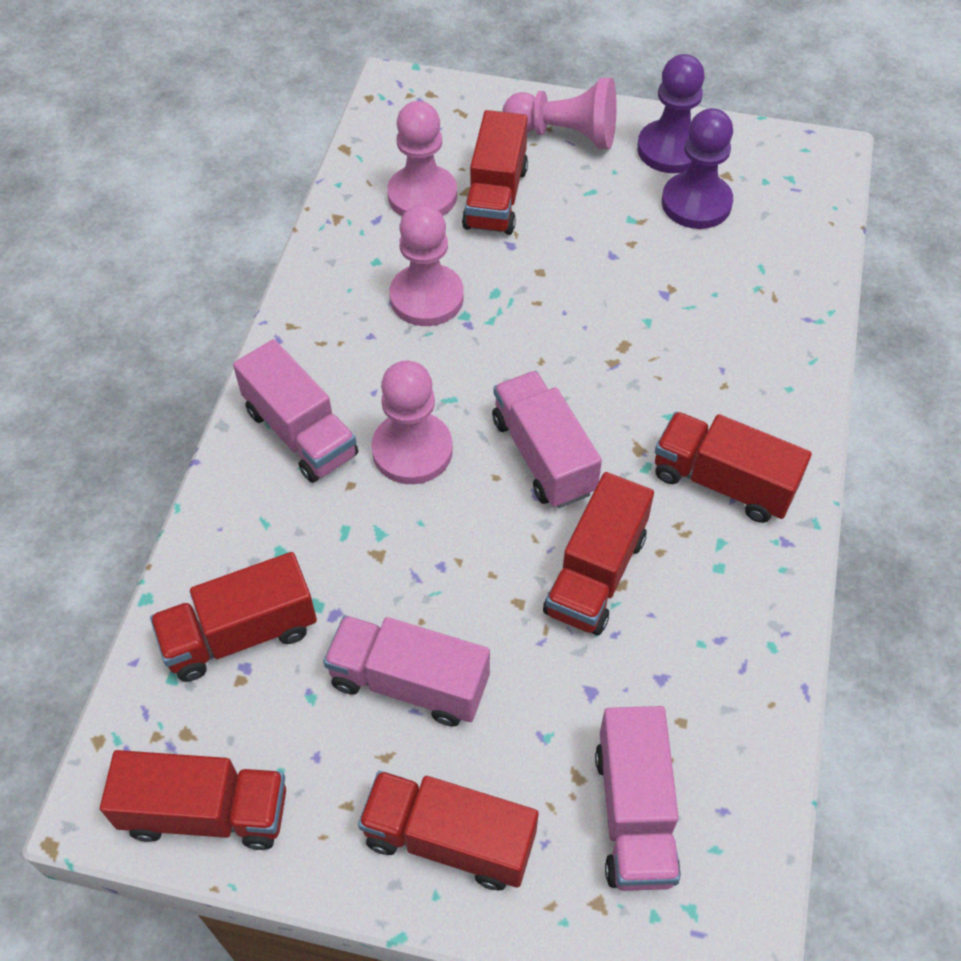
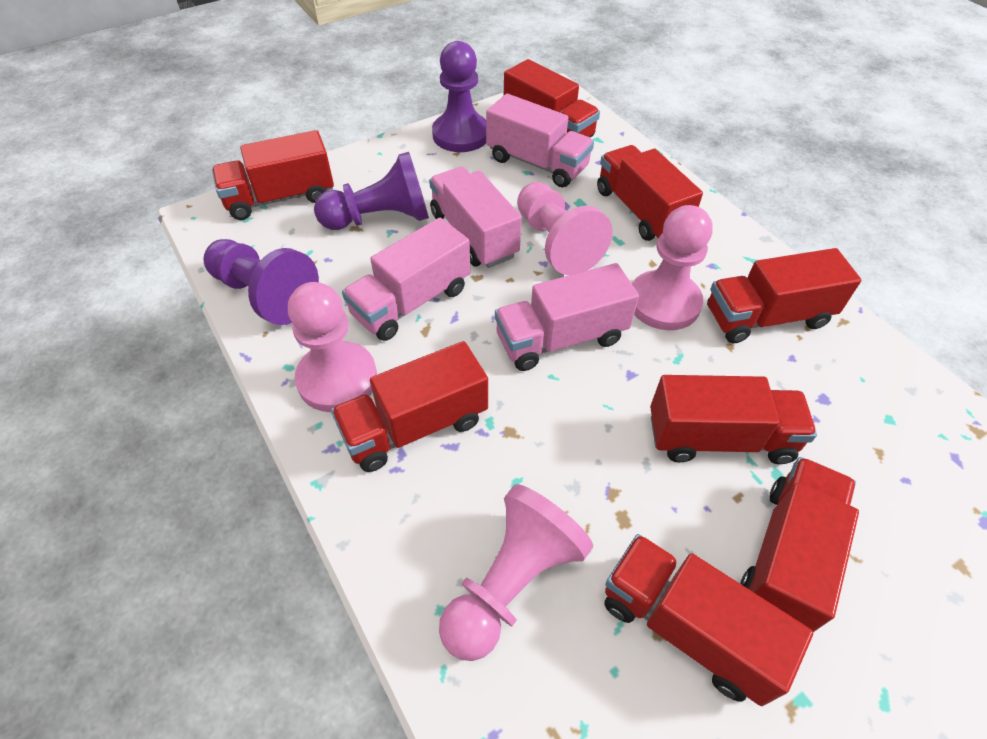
purple pawn: [637,54,705,173] [662,108,733,229] = 2 -> [203,239,319,325] [314,152,429,230] [432,41,486,152] = 3
red truck: [100,750,286,850] [150,552,317,682] [358,771,539,890] [462,110,528,235] [543,472,654,635] [655,412,812,523] = 6 -> [212,130,334,220] [331,341,488,472] [504,59,600,138] [597,145,703,241] [604,534,813,706] [650,375,817,464] [707,248,861,343] [740,457,859,632] = 8

